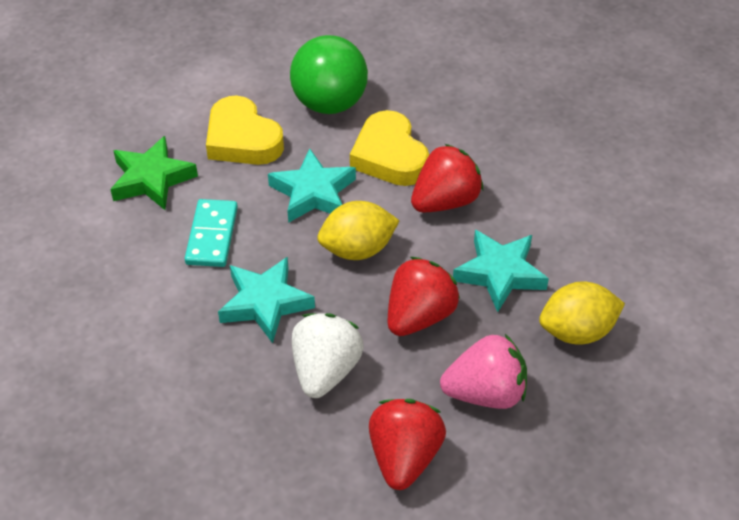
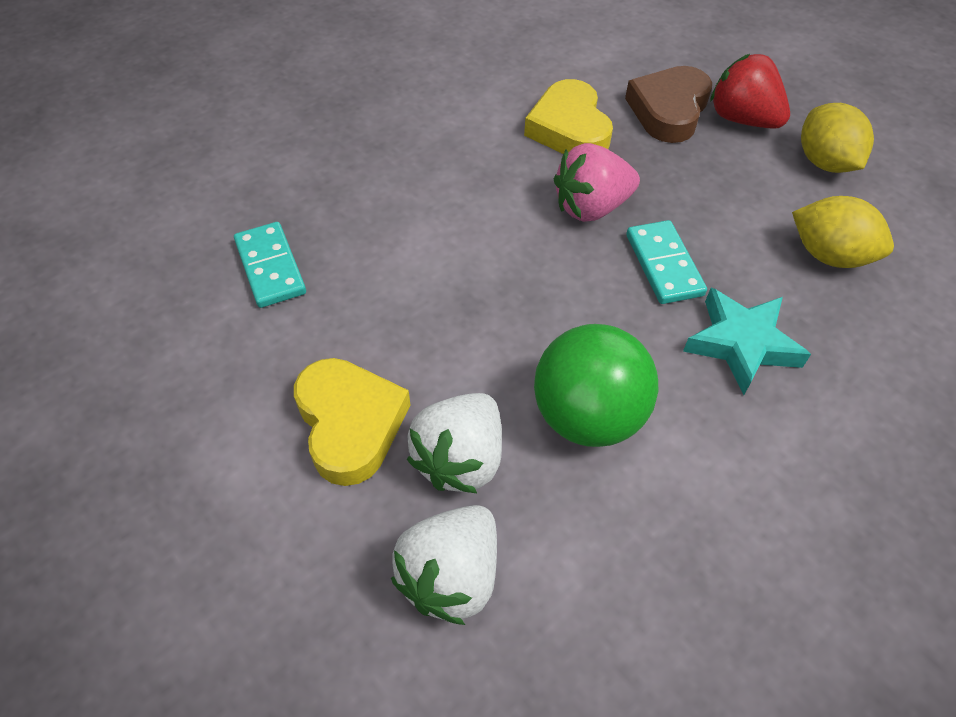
brown heart: none = 0 -> [625,66,712,143] = 1
green star: [110,136,198,210] = 1 -> none = 0
red strawberry: [369,399,446,490] [388,257,460,336] [411,144,483,212] = 3 -> [710,54,790,129] = 1
turquoise domino: [184,199,238,267] = 1 -> [234,222,306,308] [626,220,707,304] = 2
turquoise star: [218,257,315,343] [268,149,356,223] [453,230,549,312] = 3 -> [683,288,811,395] = 1
white strawberry: [292,313,364,398] = 1 -> [391,505,497,625] [407,393,502,493] = 2

